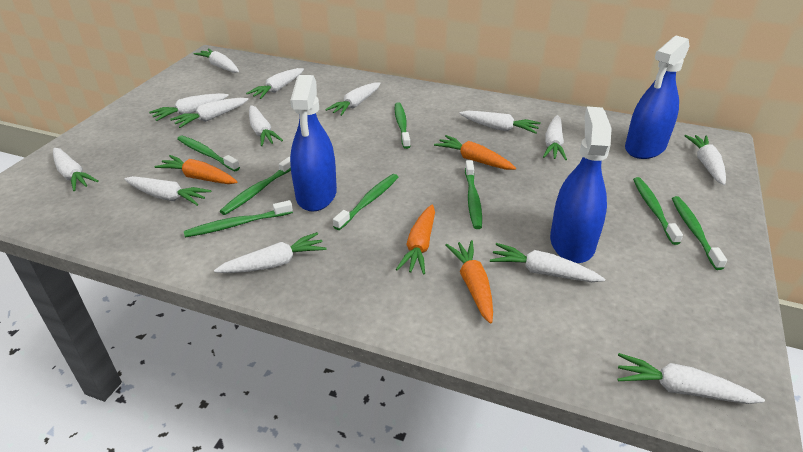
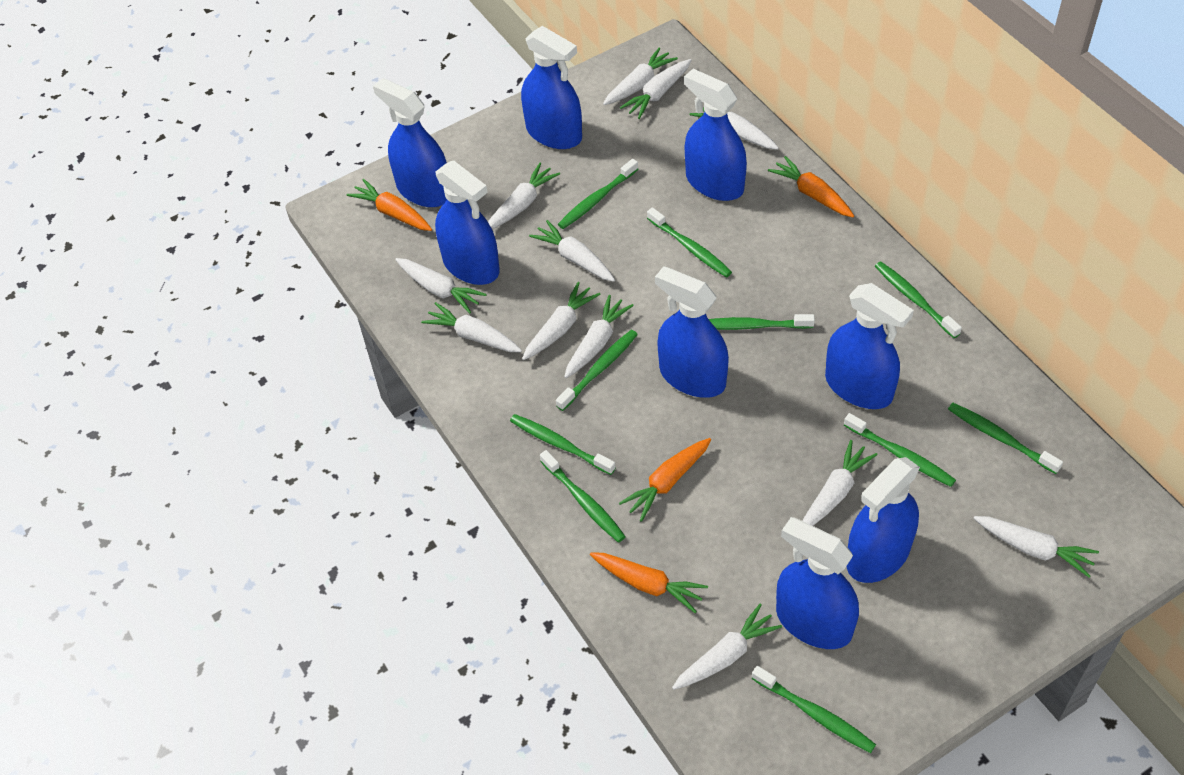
blue spray bottle: [290,75,337,212] [550,106,612,263] [625,36,690,159] = 3 -> [373,78,447,207] [435,160,500,285] [521,26,582,149] [655,266,729,398] [684,69,747,201] [776,517,859,649] [825,283,914,409] [846,457,920,583] = 8
green toothbrush: [177,136,240,171] [184,200,293,237] [220,157,291,215] [333,174,398,230] [395,102,410,149] [465,160,482,229] [633,177,683,245] [672,196,727,270] = 8 -> [510,414,616,475] [540,450,626,543] [556,330,638,411] [558,159,638,229] [647,207,732,278] [709,314,815,330] [752,666,876,753] [844,413,956,487] [875,262,962,338] [948,403,1063,474] = 10
white carrot: [53,148,99,191] [124,176,211,206] [149,93,229,121] [170,98,248,128] [194,48,239,73] [214,232,327,273] [246,68,304,99] [249,105,283,146] [325,82,381,116] [459,111,541,134] [490,243,605,282] [543,115,567,160] [618,353,765,404] [684,135,726,185] = 14 -> [395,258,487,313] [421,302,522,352] [488,163,560,229] [522,282,601,360] [529,220,615,282] [564,295,634,378] [603,47,678,105] [620,59,692,119] [672,604,782,690] [690,108,779,150] [803,440,877,526] [973,516,1099,578] = 12

